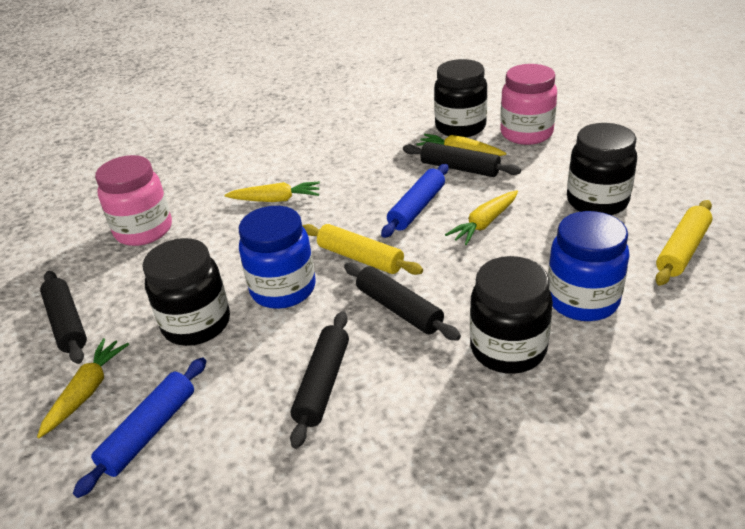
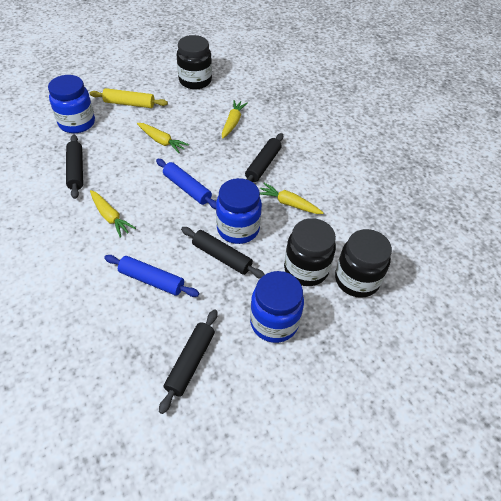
black jar: [142,238,230,346] [434,59,487,137] [470,256,553,374] [567,123,637,215] = 4 -> [177,35,212,89] [284,218,336,286] [335,229,392,298] = 3
blue jar: [239,206,315,309] [548,211,630,321] = 2 -> [48,75,95,133] [216,178,262,244] [250,271,304,343] = 3
pink jar: [95,155,172,246] [500,64,557,145] = 2 -> none = 0
yellow rolling pin: [303,224,423,275] [655,200,712,286] = 2 -> [90,88,168,108] = 1

